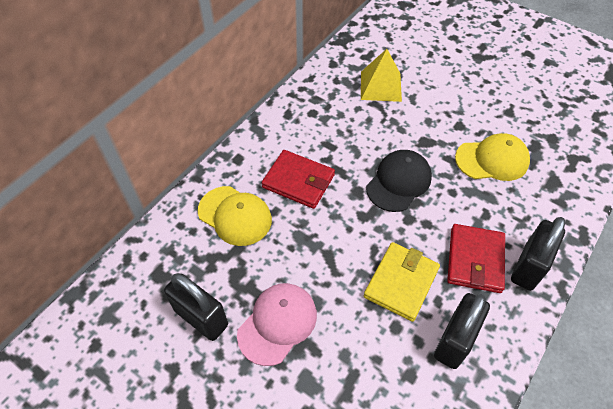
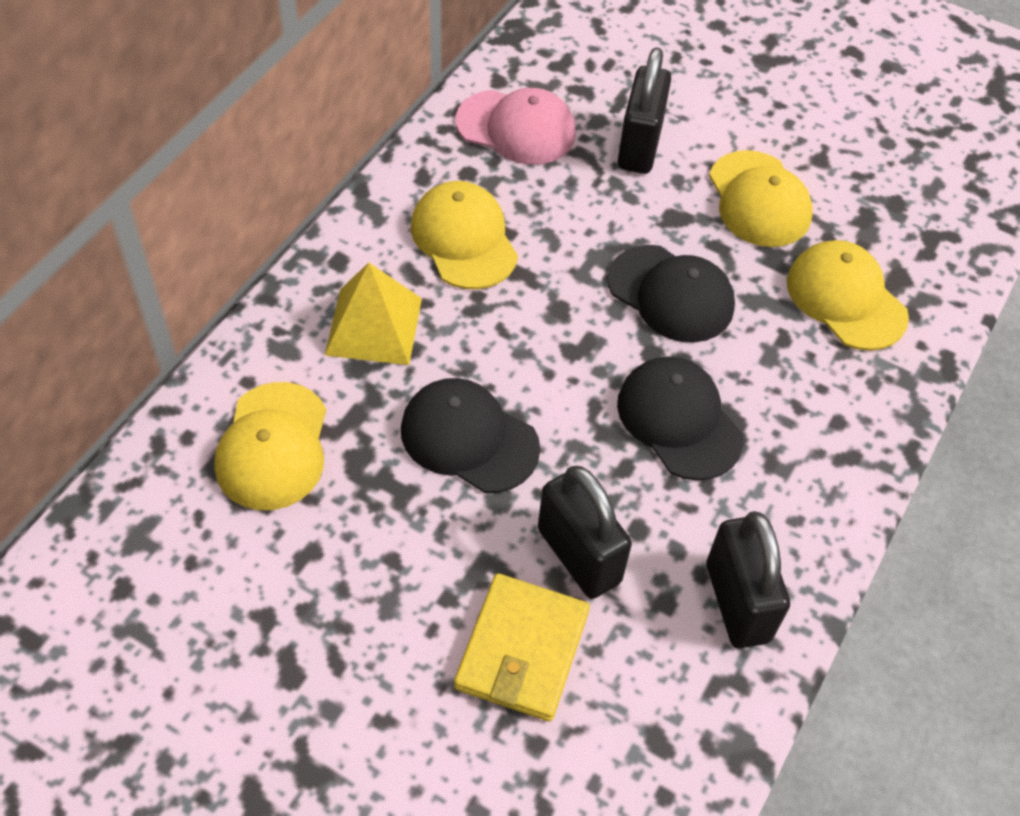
black cap: [366,150,432,212] = 1 -> [401,378,540,493] [608,245,735,343] [617,356,744,481] = 3
red wallet: [262,150,335,209] [447,224,505,293] = 2 -> none = 0
yellow cap: [198,186,272,246] [455,133,530,181] = 2 -> [214,382,326,510] [411,181,518,289] [709,150,812,247] [787,240,909,351] = 4

